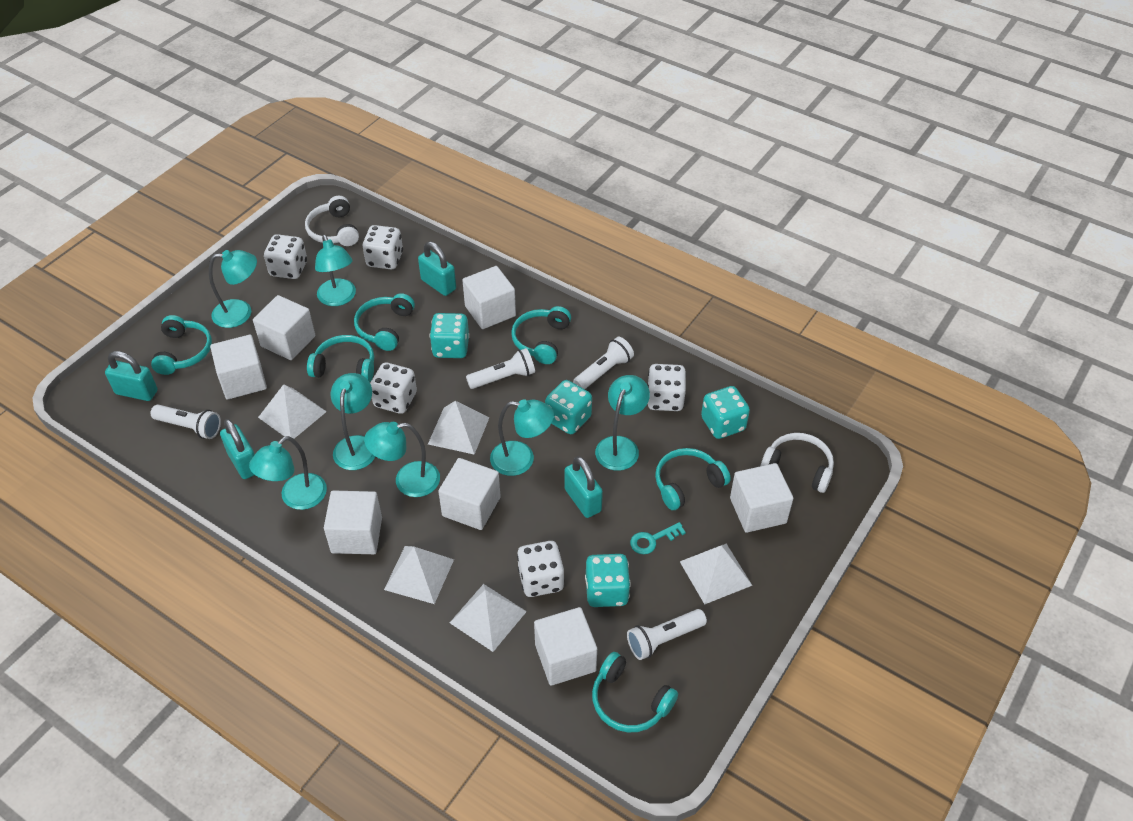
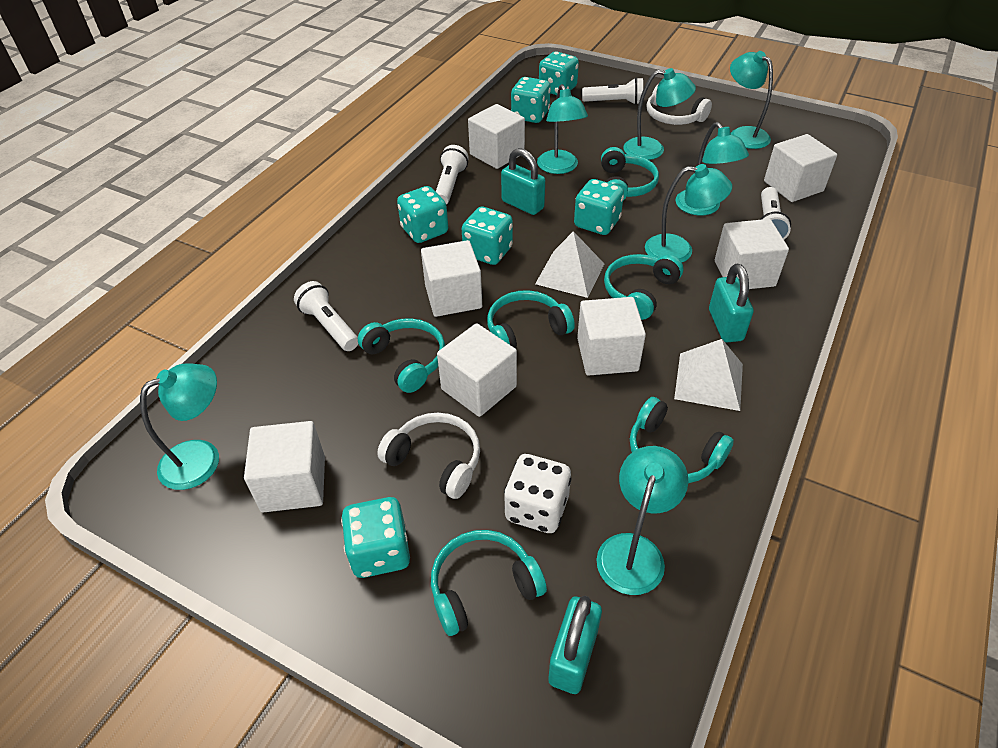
turquoise dice: [430,313,470,358] [545,380,592,434] [585,554,631,607] [701,386,750,439] = 4 -> [341,497,410,578] [397,186,448,243] [462,207,513,265] [511,77,551,123] [539,52,579,95] [574,179,624,235] = 6
turquoise key: [630,522,686,554] = 1 -> none = 0
turquoise padlock: [105,351,158,401] [220,419,255,479] [418,242,456,296] [565,456,603,518] = 4 -> [501,148,545,215] [548,596,602,694] [709,264,754,342] = 3
white dice: [264,234,307,279] [363,225,403,269] [370,362,417,414] [517,541,565,597] [647,364,686,411] = 5 -> [504,454,572,533] = 1
white pyramid: [258,384,327,439] [384,546,454,604] [428,401,490,455] [450,584,527,652] [680,544,753,604] = 5 -> [535,231,604,298] [674,339,743,411] = 2

